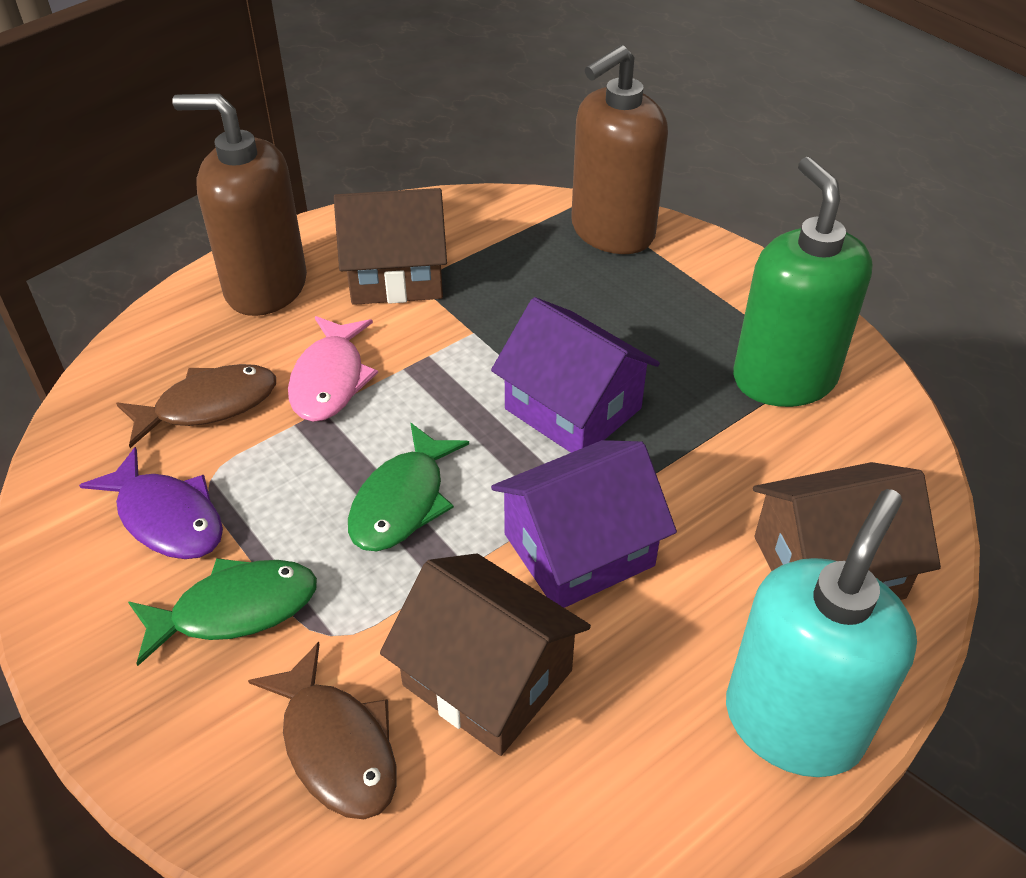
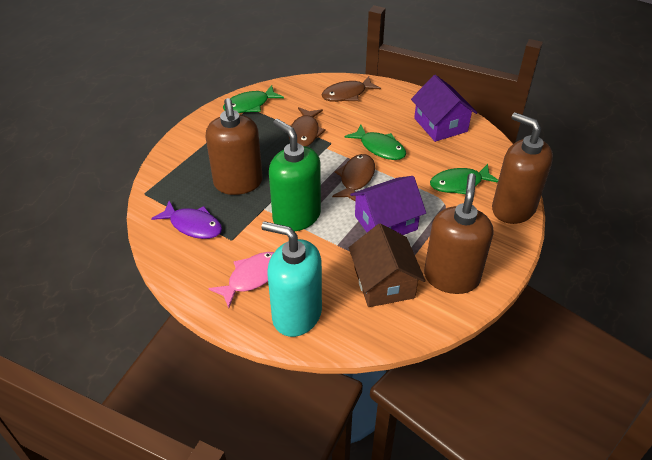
brown fish: [116,364,276,448] [248,642,397,819] = 2 -> [288,107,326,147] [322,76,381,102] [332,154,375,202] = 3
brown house: [334,188,447,305] [380,553,591,756] [753,462,941,600] = 3 -> [349,223,426,307] = 1
brown soap dispenser: [172,94,307,316] [571,45,668,254] = 2 -> [206,98,263,195] [424,173,493,294] [492,112,553,224] = 3
green fish: [128,558,317,666] [348,423,469,551] = 2 -> [223,85,284,113] [345,125,406,160] [430,164,498,194] = 3

